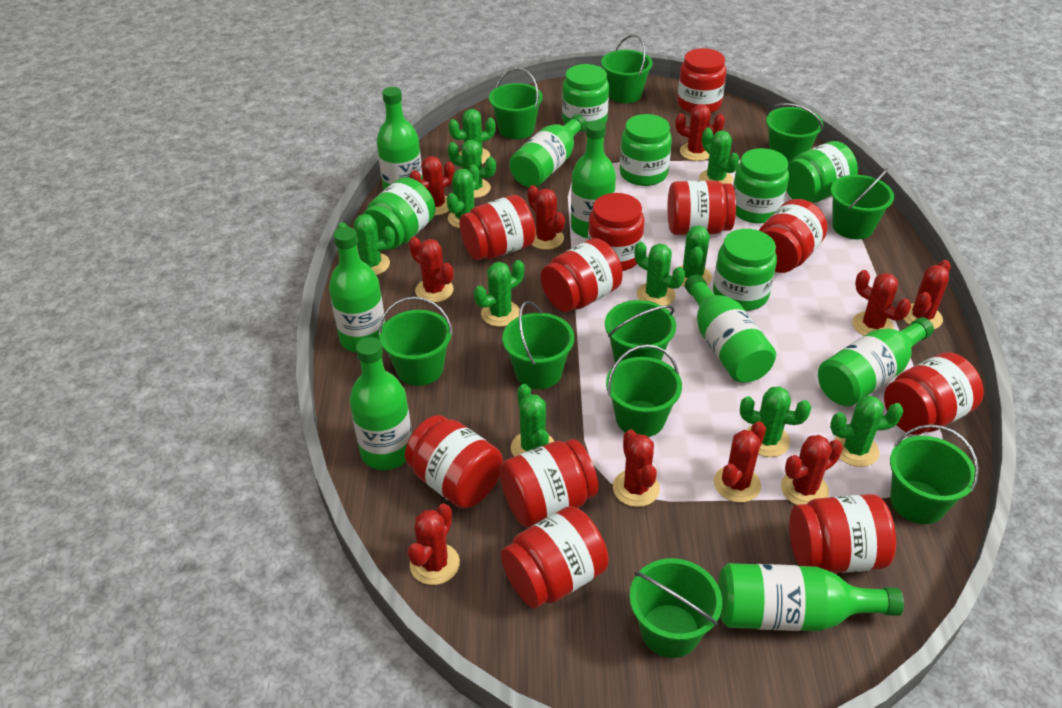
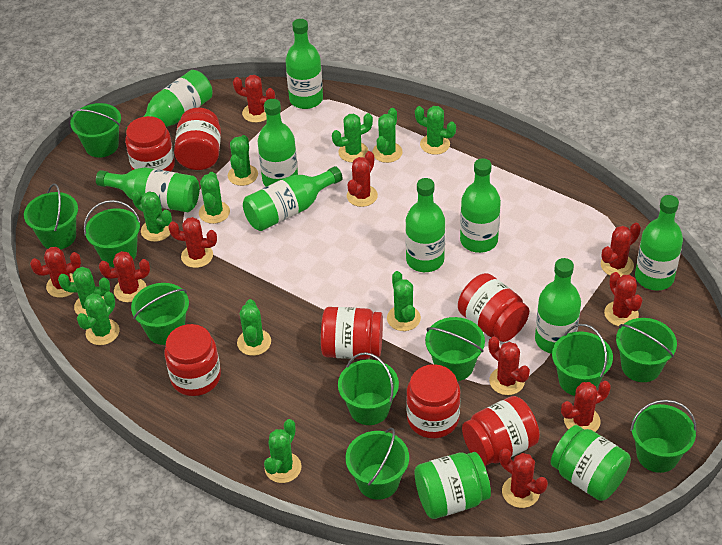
green bottle: [329,227,385,353] [350,337,412,470] [377,87,423,190] [509,114,586,188] [571,120,616,238] [685,274,776,383] [718,563,904,631] [818,317,934,406] = 8 -> [96,167,199,212] [126,70,212,129] [243,166,343,231] [258,99,298,187] [286,19,323,109] [405,178,445,272] [460,158,501,253] [535,258,581,354] [635,195,683,291] = 9
green jar: [363,177,436,250] [562,64,609,131] [620,114,672,186] [713,229,777,311] [733,148,789,223] [786,141,858,203] = 6 -> [415,452,491,519] [551,425,631,501] = 2
red jar: [405,415,503,508] [459,195,536,260] [499,439,598,527] [501,506,609,608] [541,238,623,312] [588,193,644,271] [667,180,736,235] [677,48,726,113] [759,199,827,273] [789,494,896,573] [884,352,984,435] = 11 -> [125,116,175,171] [165,324,221,396] [174,108,221,170] [321,307,383,359] [406,364,460,438] [458,273,529,342] [462,396,540,466] = 7

